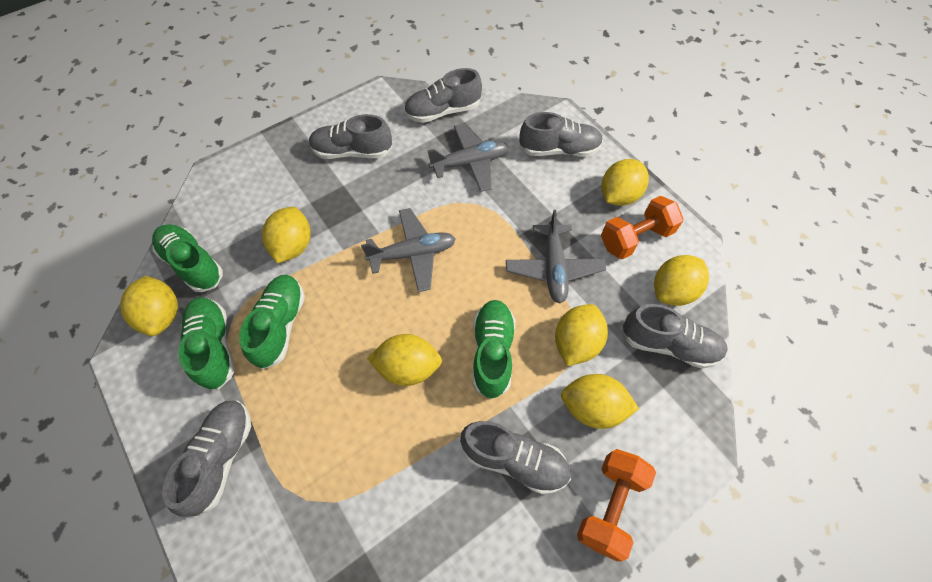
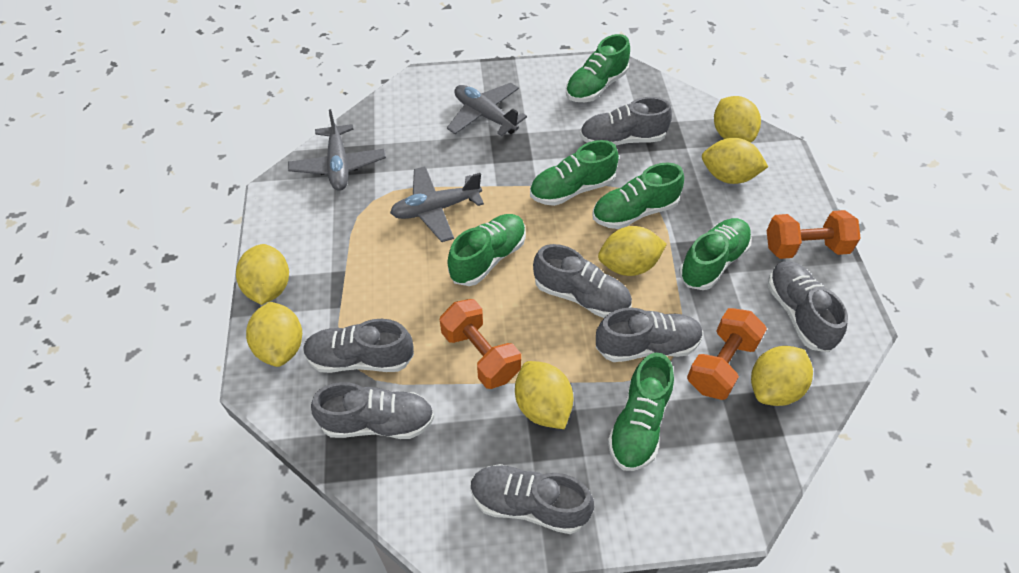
green shoe: [152,224,223,292] [178,297,235,390] [239,275,305,369] [473,300,515,399] = 4 -> [447,214,526,286] [530,140,619,206] [566,34,630,102] [592,163,684,229] [608,353,674,471] [679,218,752,290] = 6
grey shoe: [162,400,251,517] [309,114,392,159] [404,68,482,123] [460,421,571,494] [519,112,603,157] [622,304,728,369] = 6 -> [303,319,414,373] [311,382,434,439] [471,464,594,534] [533,244,632,318] [580,97,672,145] [596,308,703,362] [767,261,848,352] = 7
orange dumbbell: [577,449,656,561] [601,196,683,260] = 2 -> [440,299,521,389] [687,308,767,400] [767,210,861,259] = 3

